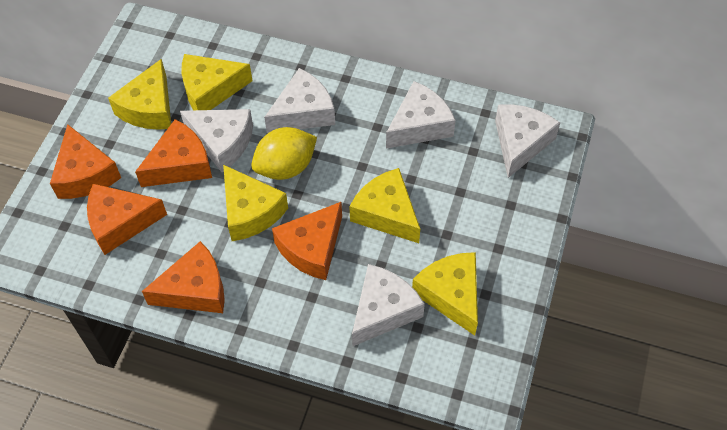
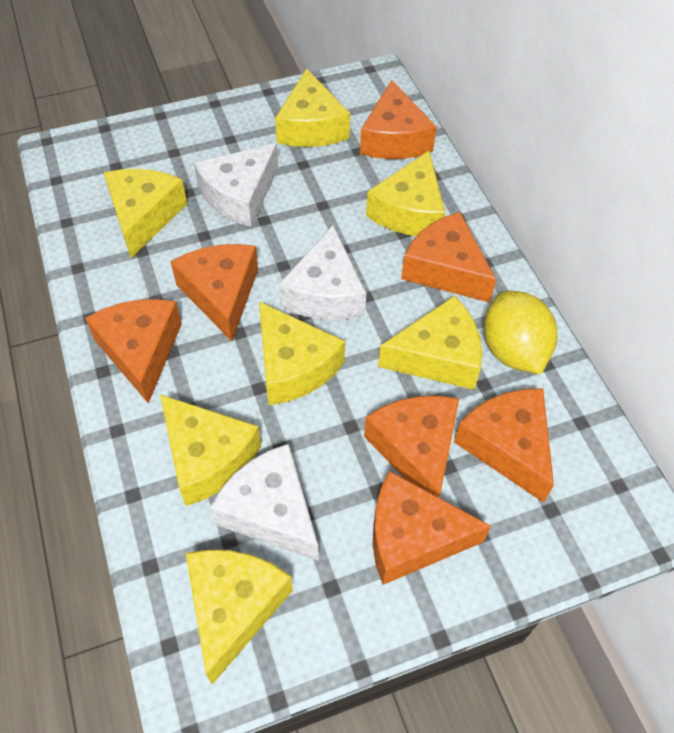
orange cheese: [50,124,121,199] [87,184,167,255] [135,119,212,187] [142,241,225,313] [272,202,342,280] = 5 -> [85,299,182,404] [171,244,258,341] [360,80,437,159] [364,396,459,497] [373,471,491,585] [401,212,496,303] [454,388,554,503] = 7
white cheese: [180,109,253,172] [264,68,335,133] [352,264,425,347] [386,81,456,149] [495,104,560,178] = 5 -> [194,143,278,227] [210,443,319,561] [279,225,366,320] = 3
yellow cheese: [108,59,171,130] [182,54,253,110] [223,165,288,241] [349,168,420,243] [412,252,478,336] = 5 -> [104,169,187,258] [160,394,261,506] [186,550,293,684] [259,301,345,405] [275,69,350,147] [366,151,445,236] [378,295,482,390] = 7

